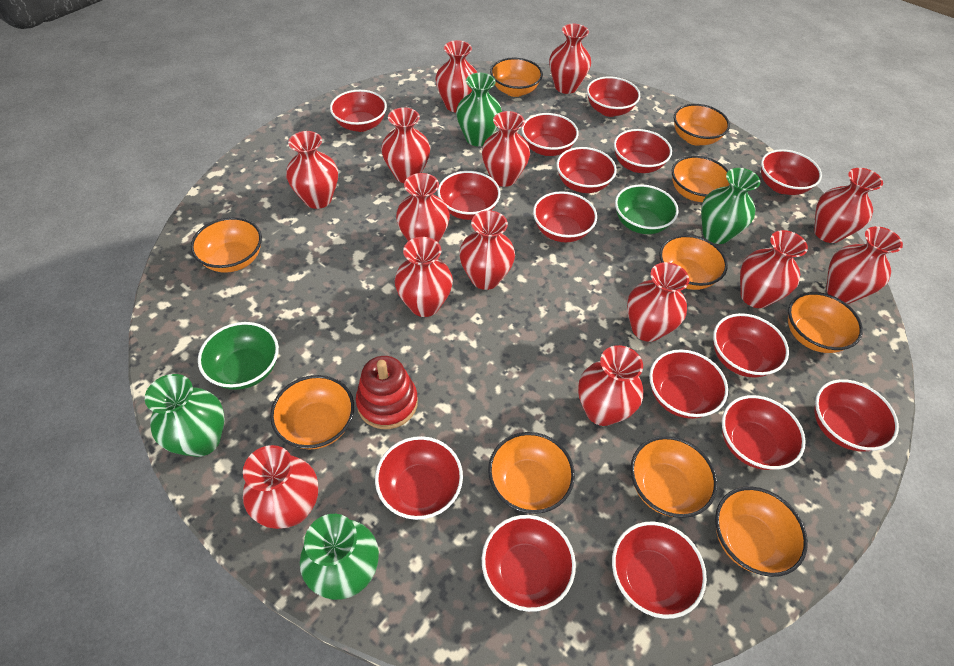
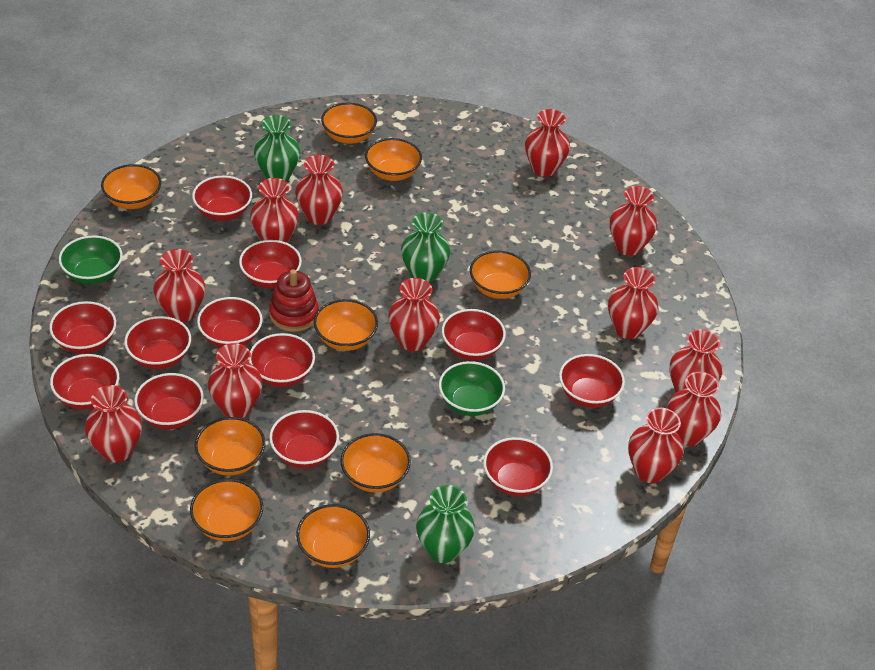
green vase: [145,374,224,457] [300,514,379,600] [456,73,502,146] [701,168,760,244] = 4 -> [254,115,300,182] [401,212,450,283] [416,485,475,563] = 3
orange bowl: [191,217,262,273] [270,375,354,449] [488,432,575,514] [490,58,543,97] [631,436,717,518] [659,235,728,290] [672,156,730,202] [674,104,730,146] [715,487,808,577] [788,292,863,353] = 10 -> [101,164,161,209] [190,479,263,541] [195,417,265,476] [296,504,370,568] [314,299,378,351] [321,102,377,144] [340,433,411,492] [365,138,422,181] [470,251,531,299] = 9
red bowl: [330,90,387,132] [375,436,463,520] [437,171,501,220] [482,515,576,612] [521,113,579,156] [533,191,597,242] [556,147,617,193] [587,76,640,117] [612,522,707,619] [614,129,672,173] [649,350,728,419] [713,313,789,377] [722,395,806,470] [761,149,822,195] [814,379,899,451] = 15 -> [49,301,116,354] [50,354,119,409] [124,316,191,369] [134,373,204,429] [192,176,252,221] [197,297,263,348] [239,240,302,288] [249,333,315,387] [269,410,339,468] [442,309,506,361] [483,437,553,496] [559,354,625,408] = 12
red vase: [243,445,318,529] [286,131,338,209] [381,107,430,183] [395,237,453,317] [396,173,450,243] [435,40,477,112] [459,210,515,290] [482,111,530,187] [549,24,591,94] [578,345,643,426] [627,262,689,342] [740,230,808,308] [814,168,883,243] [826,226,903,304] = 14 -> [85,385,142,462] [153,249,205,322] [208,343,263,418] [250,178,299,243] [295,155,343,225] [388,278,440,351] [525,109,570,177] [608,267,659,339] [610,186,657,256] [628,408,684,483] [667,372,721,446] [670,329,722,393] = 12

